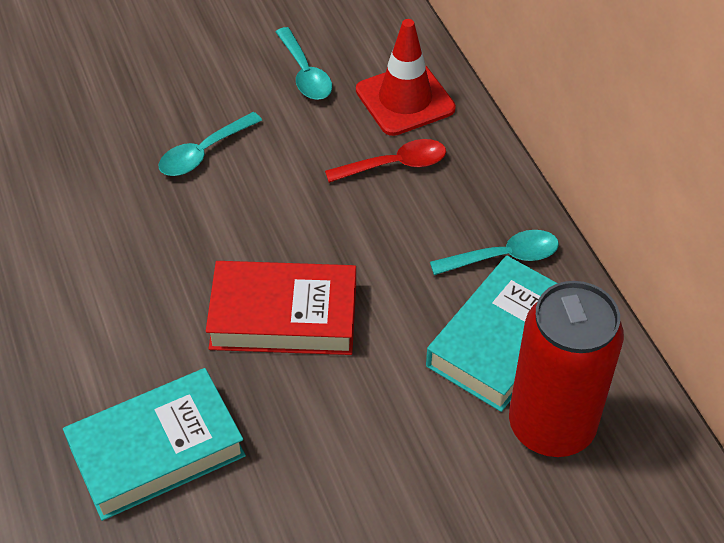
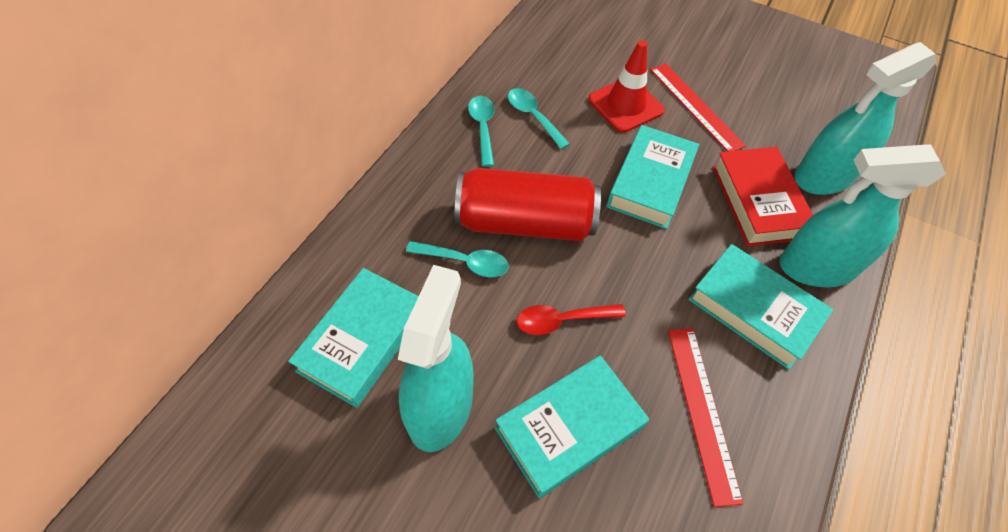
red ruler: none = 0 -> [650,63,746,152] [668,328,743,507] = 2
turquoise book: [63,368,246,521] [426,256,558,412] = 2 -> [288,268,419,408] [495,355,649,498] [607,125,699,229] [688,244,833,369] = 4
turquoise spray bottle: none = 0 -> [398,265,474,452] [779,145,946,287] [795,42,936,195] = 3

